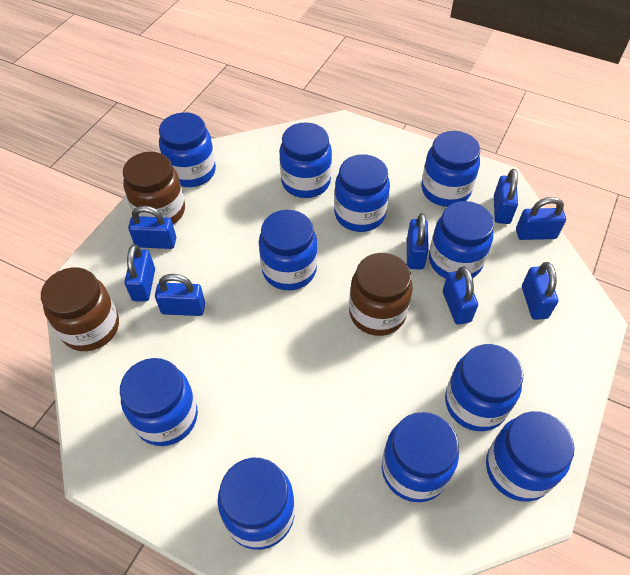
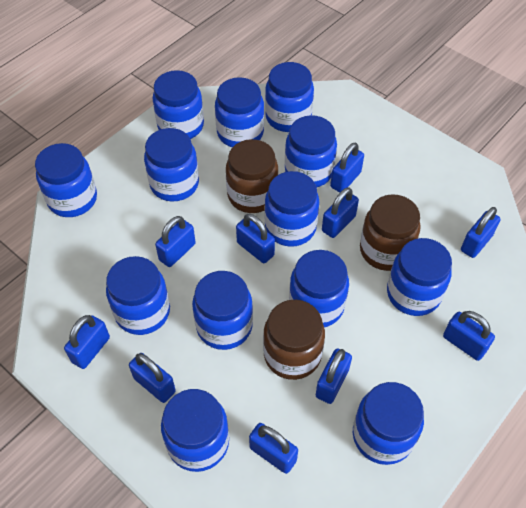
blue jar: [120,358,198,446] [159,112,216,187] [218,458,295,550] [259,210,317,290] [279,122,332,198] [334,154,390,232] [382,412,459,502] [421,131,480,207] [429,201,494,279] [445,344,523,431] [486,411,575,501] = 11 -> [35,143,97,217] [106,256,170,335] [144,128,199,201] [152,70,204,139] [161,389,229,472] [192,271,253,350] [215,77,264,147] [264,171,319,247] [265,62,314,132] [285,115,337,187] [289,250,349,327] [353,382,424,465] [387,238,452,316] = 13
blue padlock: [124,244,155,302] [128,206,176,249] [155,274,205,316] [407,213,429,270] [443,267,478,325] [494,169,518,224] [516,197,566,240] [522,262,558,320] = 8 -> [64,315,110,369] [129,353,176,403] [155,216,196,267] [236,214,275,263] [249,423,298,474] [316,348,352,404] [322,187,359,238] [330,143,364,192] [443,311,495,361] [461,207,500,258] = 10

